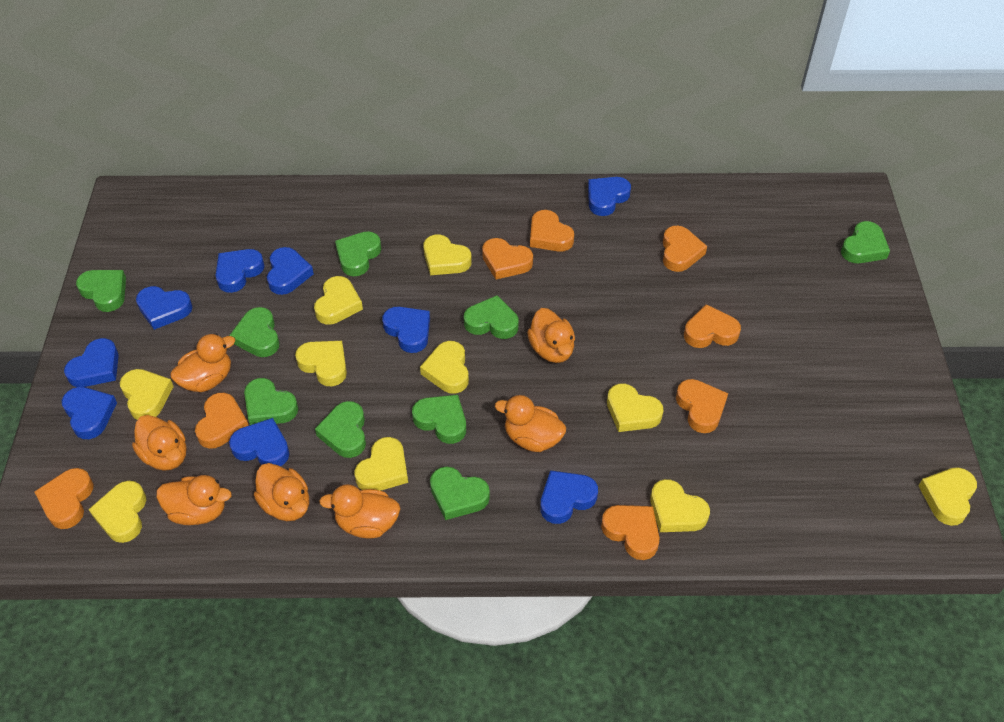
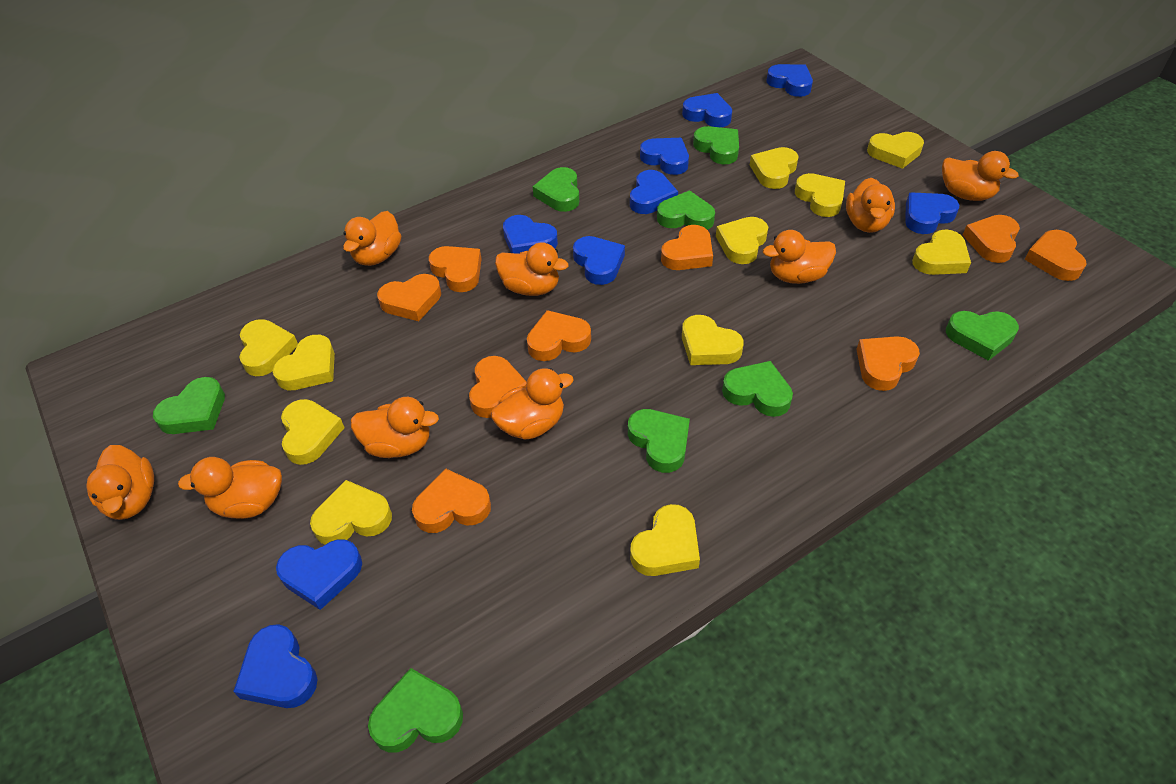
green heart: [76,270,126,312] [229,307,279,357] [244,378,298,425] [315,401,366,458] [335,231,381,276] [412,395,466,444] [430,466,490,520] [464,295,518,339] [841,221,890,263] = 9 -> [153,377,225,434] [368,668,463,753] [533,167,579,212] [628,409,690,473] [657,190,715,230] [693,126,739,164] [722,361,793,417] [946,311,1019,361] = 8
orange duck: [132,415,186,471] [157,475,232,525] [170,334,235,392] [254,463,309,521] [319,484,400,539] [495,395,566,452] [527,308,575,363] = 7 -> [86,445,154,520] [178,457,282,519] [343,211,401,266] [351,397,439,458] [491,368,574,440] [495,242,569,296] [763,230,836,284] [846,178,895,233] [942,151,1019,201] = 9
orange heart: [34,468,94,529] [195,393,249,449] [482,238,533,279] [530,210,574,252] [601,505,659,560] [663,226,707,272] [676,379,728,433] [684,304,741,348] = 8 -> [377,274,441,321] [412,469,491,533] [429,246,481,292] [469,356,527,418] [527,310,591,361] [661,225,713,270] [856,336,920,391] [963,215,1020,263] [1024,230,1087,281] = 9
yellow heart: [88,481,146,543] [120,369,174,420] [295,341,347,386] [314,276,363,325] [355,437,408,491] [420,341,469,394] [423,235,472,275] [607,383,663,432] [650,479,710,532] [918,467,977,526] = 10 -> [239,319,298,376] [272,335,335,390] [281,399,344,465] [310,480,392,545] [630,504,700,576] [682,315,744,365] [716,217,768,264] [750,147,799,189] [795,173,845,217] [867,132,924,169] [912,230,971,275] = 11

